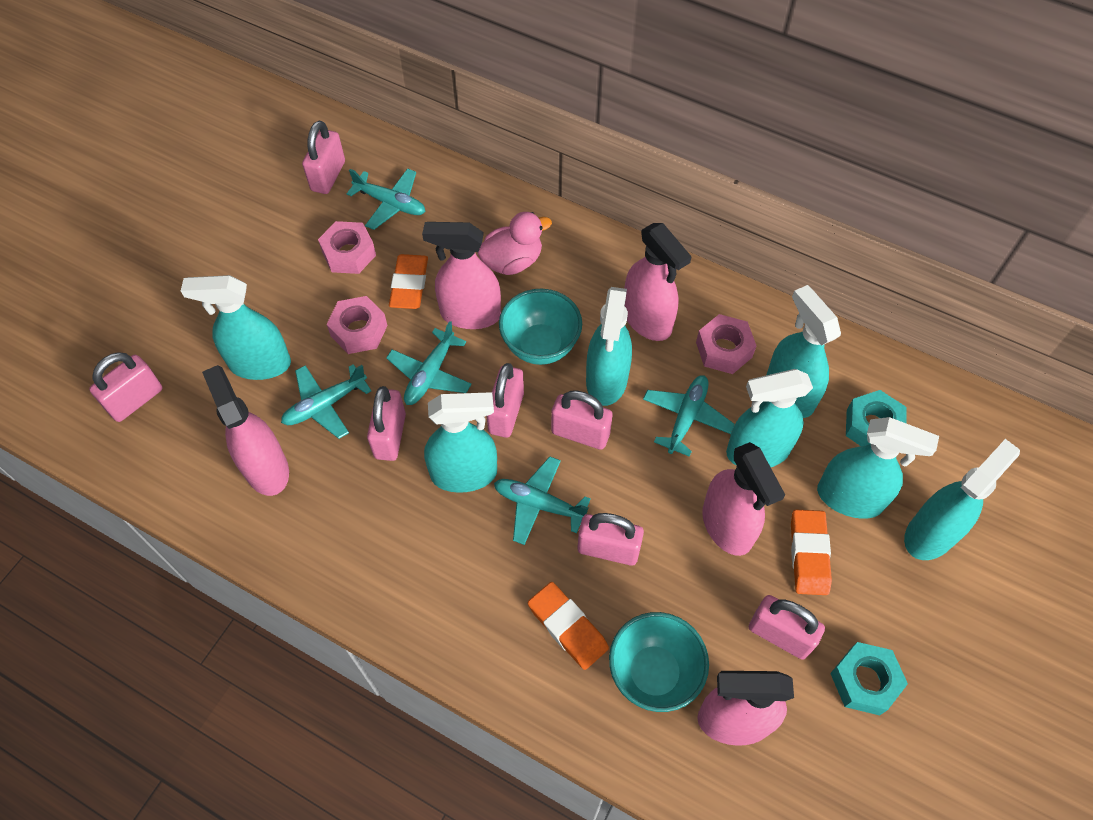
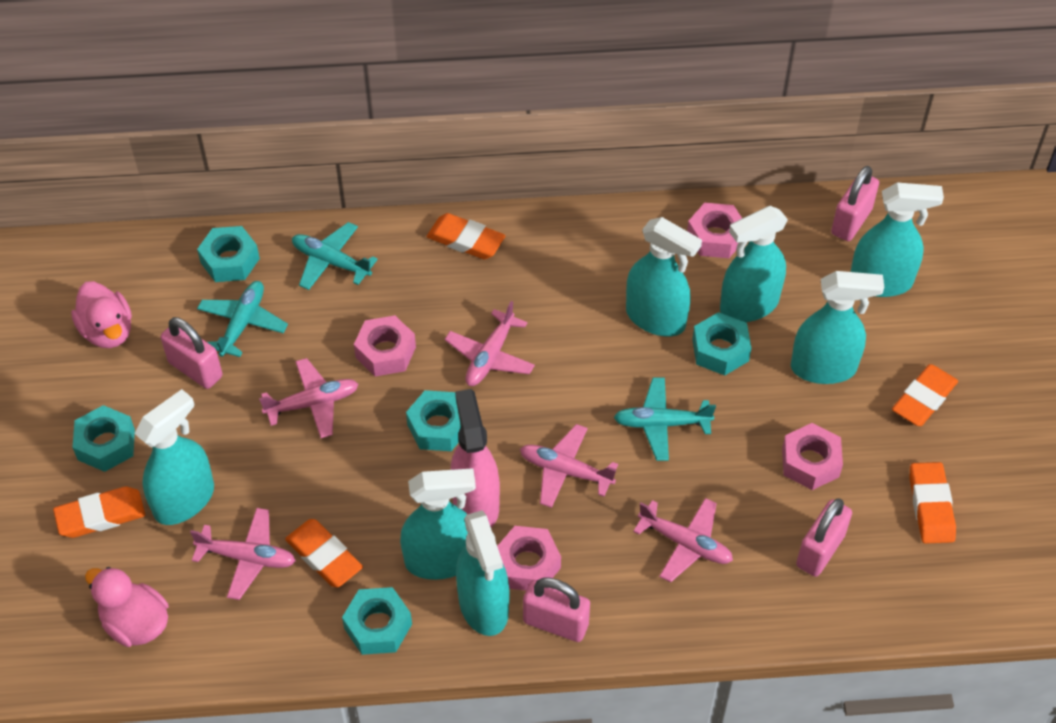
orange eraser: [389,254,428,309] [528,582,609,670] [791,510,832,595] = 3 -> [53,487,145,538] [285,519,363,588] [427,213,505,259] [892,364,958,426] [909,462,956,544] = 5
pink duck: [477,212,552,275] = 1 -> [71,281,132,348] [85,567,168,647] = 2
pink nut: [318,221,376,274] [327,296,388,354] [696,314,756,374] = 3 -> [354,315,416,377] [497,526,561,590] [687,203,742,258] [782,423,843,490] = 4
pink padlock: [89,352,163,422] [302,121,345,194] [367,386,406,461] [486,363,524,438] [551,391,613,450] [577,513,644,566] [749,595,825,660] = 7 -> [161,317,222,389] [523,578,590,642] [796,498,852,577] [831,166,879,241] = 4
pink plane: none = 0 -> [190,508,296,600] [259,358,358,438] [445,301,535,386] [520,424,618,508] [633,498,733,582] = 5
pink spray bottle: [202,365,289,496] [422,222,501,329] [624,223,692,341] [697,671,794,746] [702,442,785,556] = 5 -> [451,389,500,528] = 1
turquoise bowl: [499,288,582,365] [609,612,709,712] = 2 -> none = 0
turquoise nut: [830,642,908,715] [846,390,907,446] = 2 -> [72,405,135,472] [197,226,260,282] [342,587,412,655] [406,390,461,451] [692,312,751,376] = 5
turquoise plane: [281,364,371,439] [347,168,425,230] [386,321,472,405] [494,457,591,545] [643,375,735,456] = 5 -> [197,281,288,357] [292,222,378,290] [614,378,716,461] = 3

